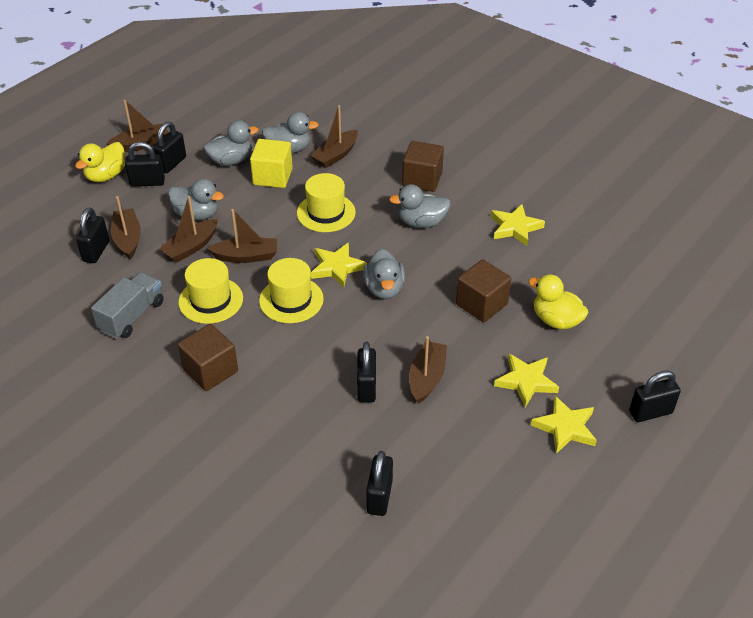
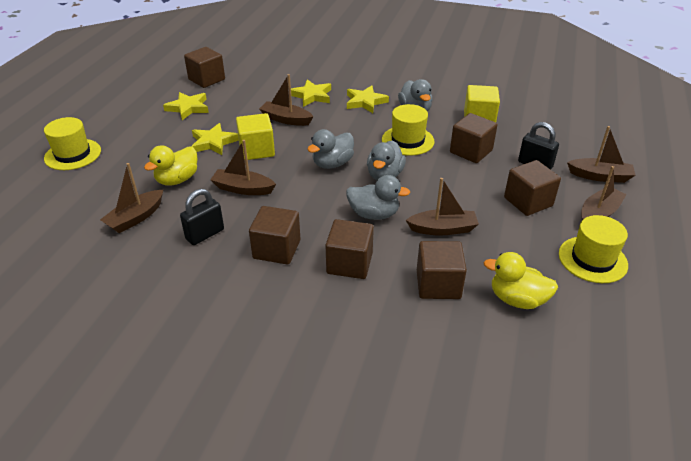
black padlock: [76,207,109,263] [125,142,165,187] [153,122,186,173] [357,342,376,402] [366,451,393,516] [629,370,681,422] = 6 -> [180,189,224,245] [518,122,559,170] = 2
brown cube: [178,324,238,391] [402,141,444,192] [456,259,511,322] = 3 -> [184,47,225,88] [249,206,300,265] [326,219,374,279] [417,241,467,299] [450,113,497,163] [504,160,561,216] = 6
grey duck: [168,179,224,220] [204,120,259,166] [262,112,319,153] [363,249,405,299] [389,184,451,228] = 5 -> [307,129,354,169] [346,175,410,220] [367,140,406,180] [398,79,432,111] = 4
grey truck: [91,272,164,339] = 1 -> none = 0
yellow cube: [250,139,293,188] = 1 -> [236,113,275,160] [464,85,500,122] = 2

